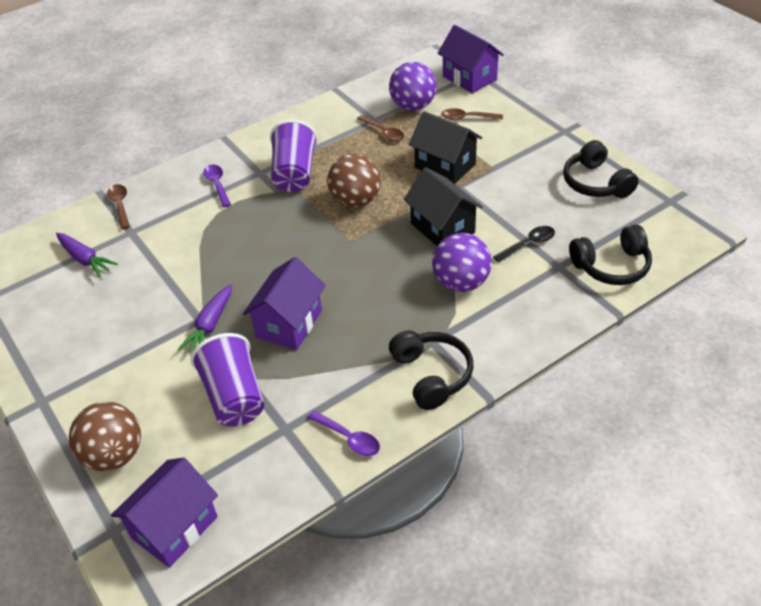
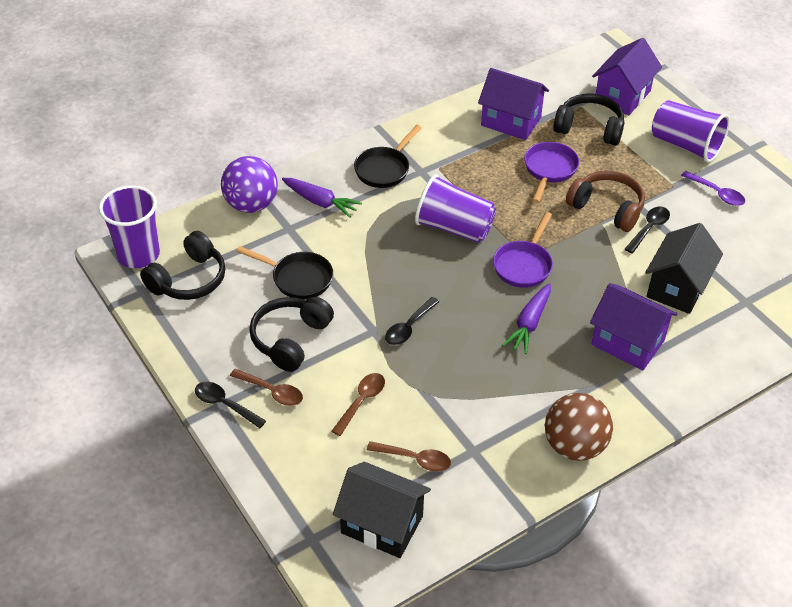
black pan: none = 0 -> [236,246,333,299] [354,125,422,188] = 2
black spoon: [493,226,555,262] = 1 -> [195,382,266,428] [385,297,439,345] [625,207,670,253] = 3
brown ball: [69,402,141,471] [327,154,381,208] = 2 -> [545,393,613,461] = 1
brown headphones: none = 0 -> [566,171,645,232] = 1
purple ball: [389,62,436,111] [432,233,491,292] = 2 -> [221,156,278,213] = 1
purple cup: [191,333,264,427] [270,120,318,192] = 2 -> [99,185,160,268] [415,174,496,243] [652,100,730,163] = 3
purple pan: none = 0 -> [493,212,553,288] [524,142,579,203] = 2
purple spoon: [203,165,231,207] [307,410,380,456] = 2 -> [681,171,745,206] = 1

